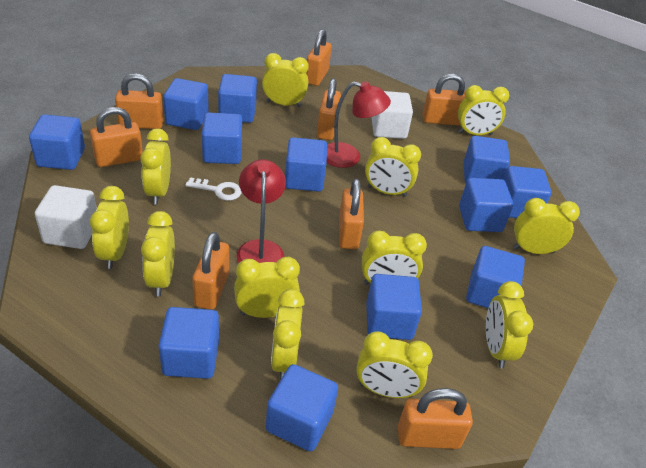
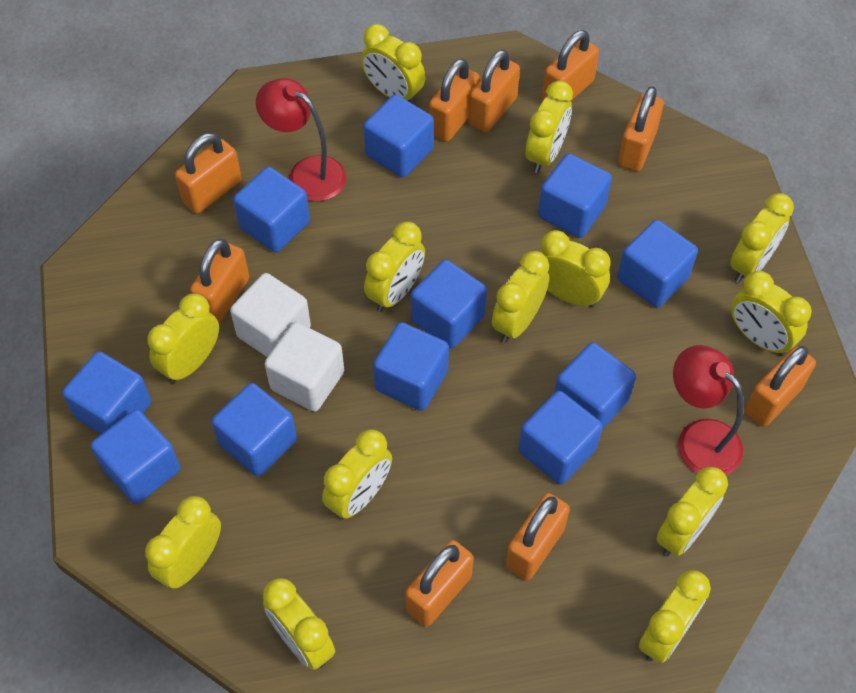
blue cube: [29,114,85,170] [158,307,219,379] [163,78,209,130] [202,112,242,164] [218,74,257,123] [266,364,338,451] [285,137,327,192] [366,274,422,340] [459,178,513,232] [463,136,510,183] [466,246,525,308] [503,166,551,218] = 12 -> [62,351,151,434] [91,409,180,504] [212,383,297,476] [233,167,310,252] [364,94,434,178] [373,322,449,411] [411,259,487,349] [519,391,602,485] [538,153,612,238] [554,342,636,430] [617,220,698,308] = 11
orange padlock: [90,107,143,167] [115,73,164,129] [192,232,229,310] [306,29,332,86] [317,78,341,140] [339,179,364,249] [398,388,473,449] [422,74,465,125] = 8 -> [175,133,242,214] [190,239,250,323] [405,540,474,627] [429,59,480,142] [468,49,520,133] [506,493,570,581] [542,30,599,101] [618,86,664,171] [745,346,816,427] = 9
white key: [185,177,242,201] = 1 -> none = 0
yellow clock: [90,186,129,269] [141,128,171,205] [141,211,175,297] [234,257,300,318] [262,53,309,107] [271,289,305,380] [356,331,433,398] [362,230,427,285] [365,137,421,197] [458,85,509,135] [486,281,533,368] [513,198,580,254] = 12 -> [145,496,221,589] [148,293,219,383] [263,578,335,670] [322,429,392,520] [361,24,425,105] [364,222,425,312] [492,251,549,343] [526,81,573,173] [541,230,611,308] [639,570,711,663] [656,467,728,556] [730,193,794,283] [731,271,812,356] = 13

